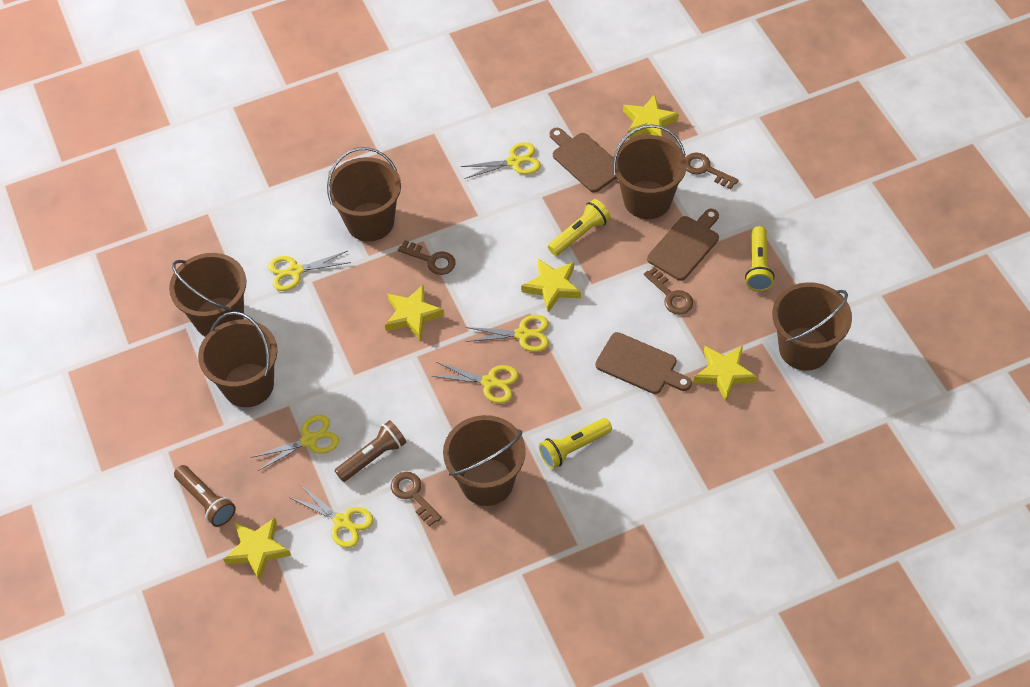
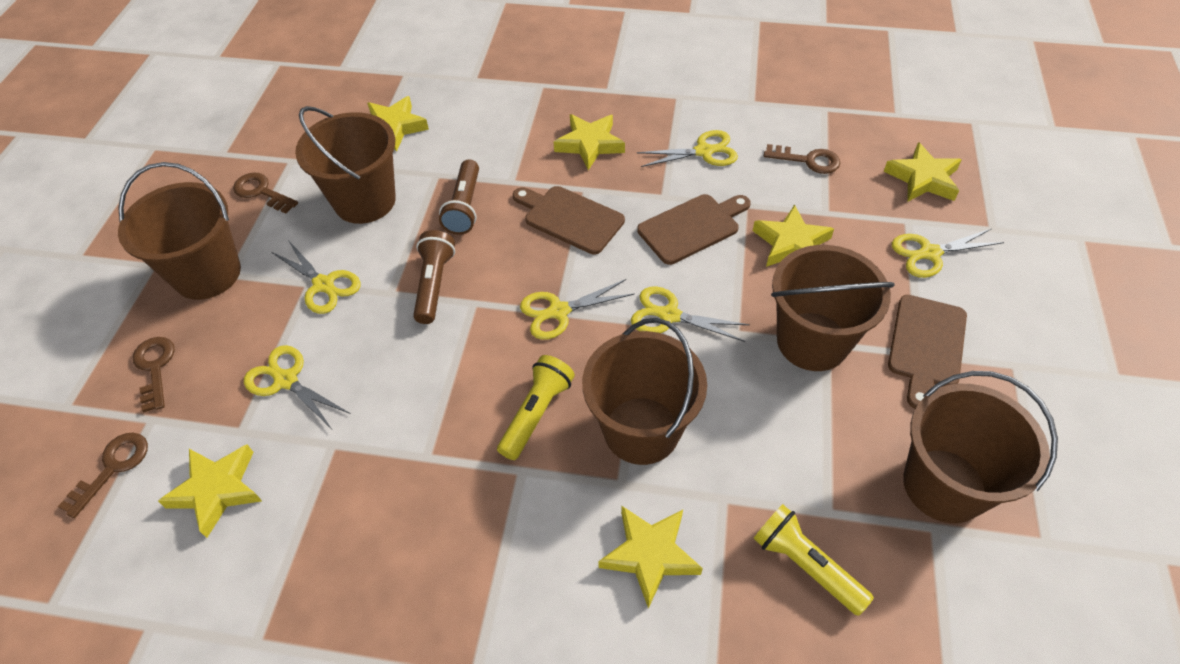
brown bucket: [169,253,246,337] [198,311,278,407] [327,147,401,241] [443,415,526,506] [613,124,687,219] [772,282,852,371] = 6 -> [118,162,241,300] [295,106,396,224] [582,318,707,465] [771,245,895,371] [903,371,1058,523] = 5
yellow flashlight: [539,418,612,469] [548,199,611,256] [745,226,775,291] = 3 -> [497,355,575,460] [753,504,874,616] = 2
yellow star: [223,518,291,582] [385,285,444,340] [521,259,581,313] [623,94,679,138] [694,346,757,401] = 5 -> [158,444,262,538] [367,96,429,152] [554,114,625,170] [598,506,703,609] [753,204,834,267] [884,142,962,202] = 6

